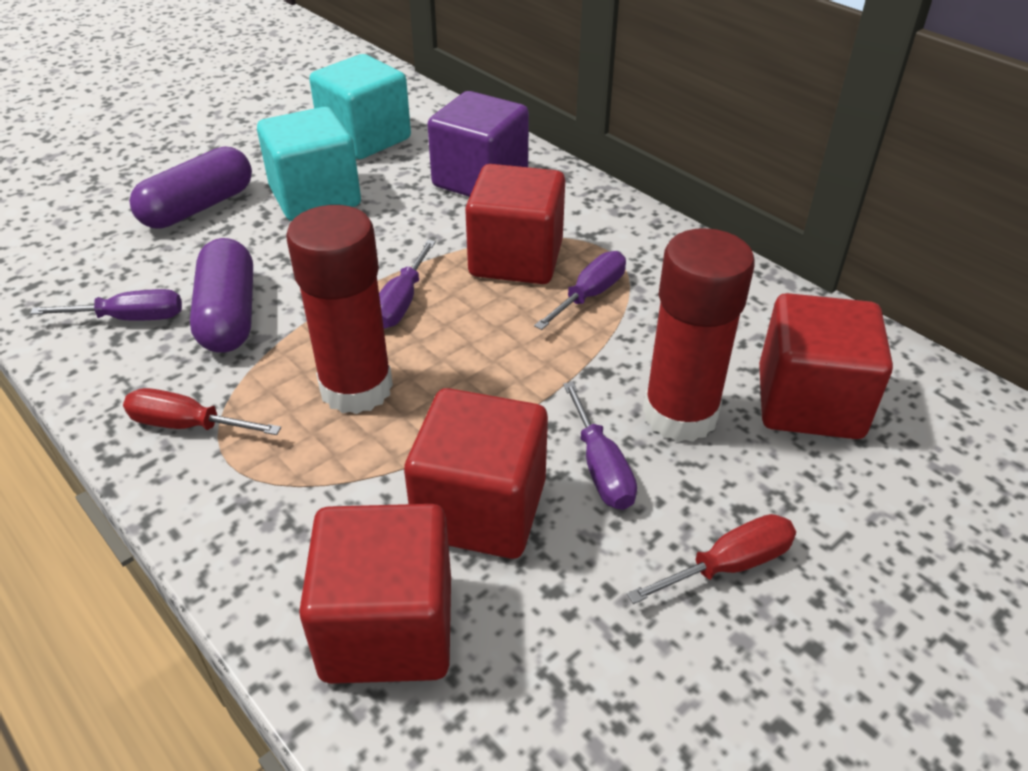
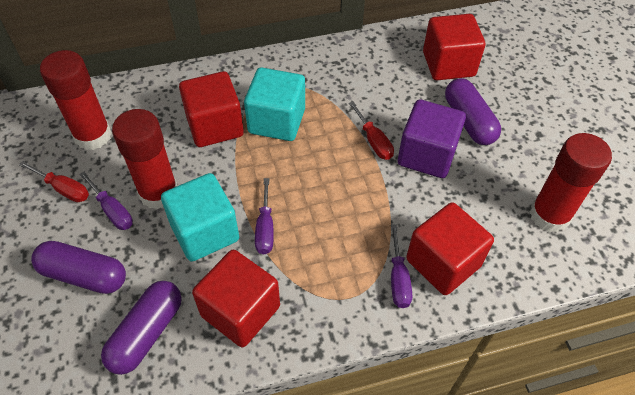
purple capsule: [130,146,252,229] [190,238,253,353] = 2 -> [31,241,126,294] [101,281,182,375] [445,78,501,145] = 3
purple screwdriver: [30,289,182,321] [379,240,436,329] [534,251,626,330] [563,382,637,510] = 4 -> [79,172,133,230] [255,178,274,254] [391,224,412,308] = 3
red glue stick: [286,205,393,414] [643,228,755,442] = 2 -> [40,50,112,150] [112,109,177,210] [530,133,612,233] = 3

